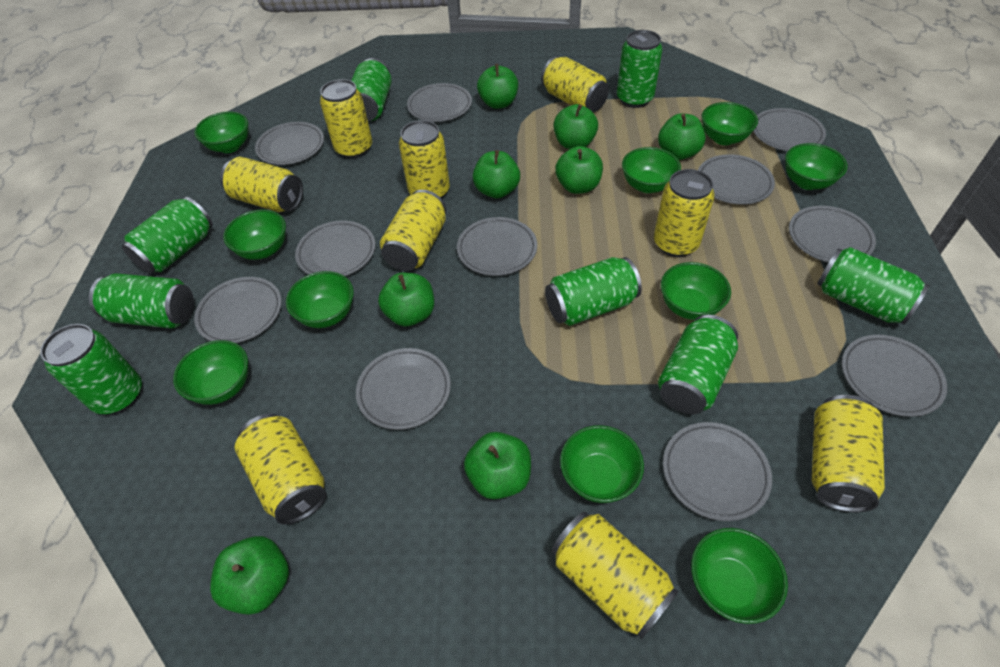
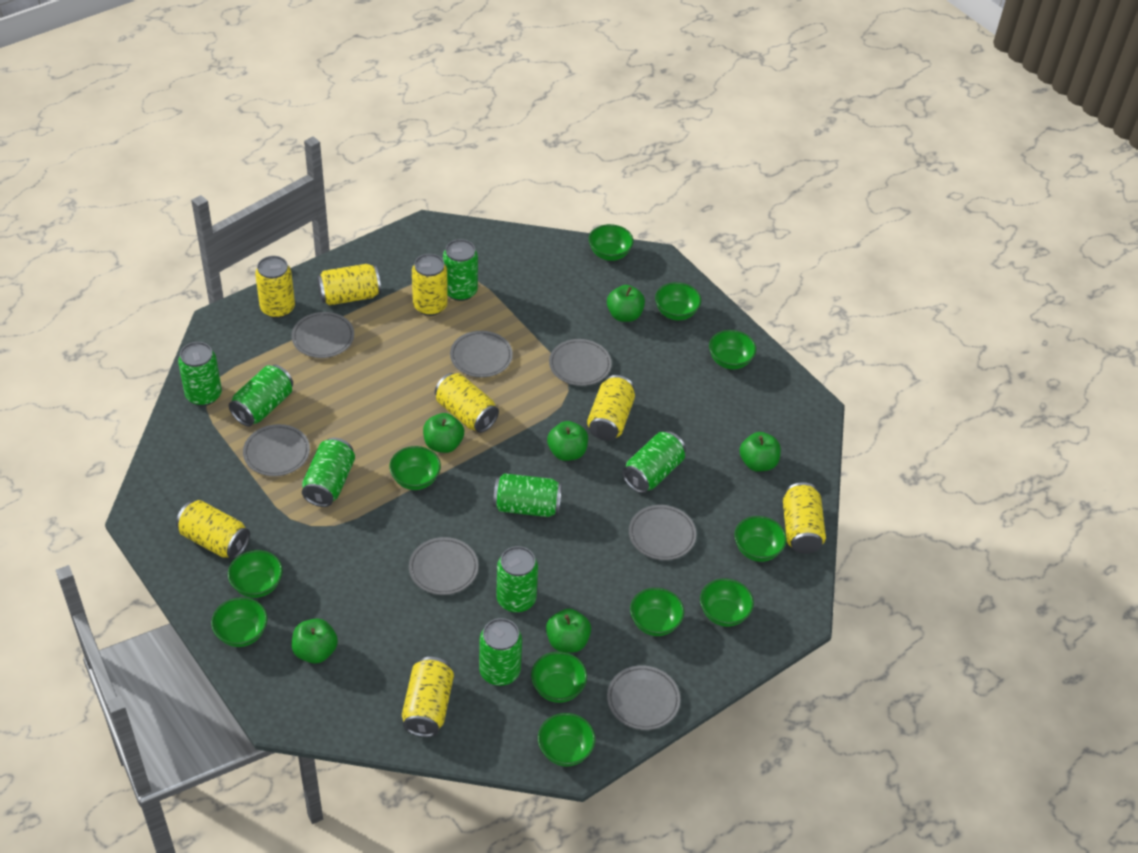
green apple: [210,536,289,615] [378,272,434,327] [464,432,531,499] [473,150,520,199] [477,64,518,109] [554,104,598,149] [555,146,603,194] [658,113,706,160] = 8 -> [291,618,338,664] [423,413,464,453] [546,608,591,653] [547,421,588,461] [607,285,645,322] [739,432,781,472] = 6
green bowl: [173,340,248,405] [194,111,248,153] [223,210,286,260] [286,271,354,328] [560,425,644,503] [622,147,681,193] [661,262,731,320] [691,528,788,624] [701,102,758,145] [785,143,848,190] = 10 -> [211,597,268,647] [228,550,283,598] [389,446,441,490] [531,652,587,703] [538,713,595,766] [589,224,634,261] [630,588,684,636] [655,282,701,321] [700,578,754,627] [709,330,756,370] [734,516,787,562] = 11
grey plate: [194,277,282,343] [255,122,324,165] [295,221,376,276] [356,348,451,430] [407,83,472,122] [457,217,537,276] [663,422,772,521] [698,154,775,205] [753,108,826,151] [789,206,876,263] [841,335,947,417] = 11 -> [243,424,310,476] [292,312,354,358] [409,537,479,595] [450,331,513,377] [549,339,612,386] [607,665,680,730] [629,505,697,560] = 7
yellow can: [220,157,303,212] [235,414,327,525] [320,79,372,159] [380,190,446,271] [399,120,450,199] [541,56,609,112] [552,512,679,639] [654,169,715,257] [812,395,885,512] = 9 -> [176,500,250,559] [255,256,295,318] [317,264,381,305] [402,657,454,737] [412,254,448,316] [435,373,499,433] [587,375,635,441] [783,482,826,554] = 8

